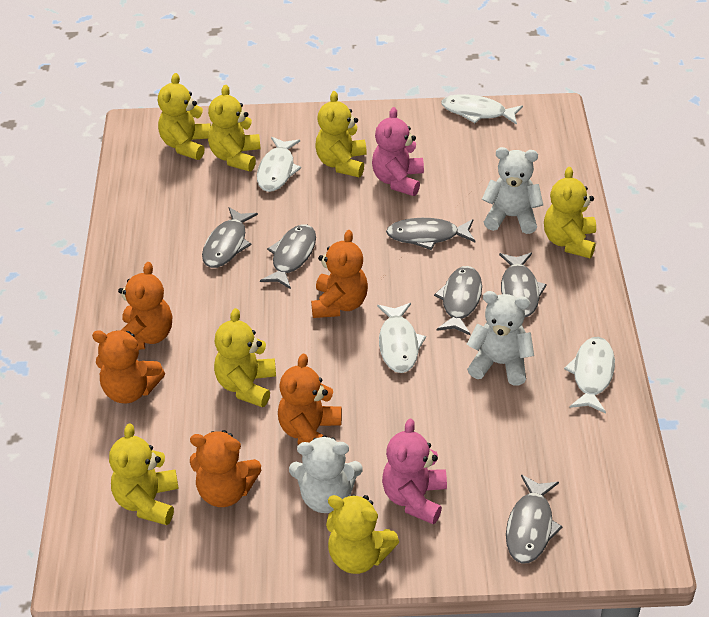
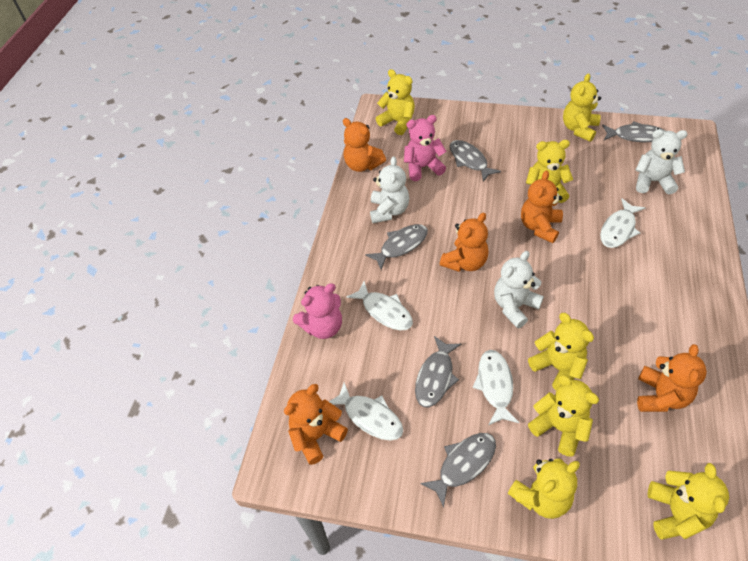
grey fish: [202,207,258,268] [260,224,316,289] [386,218,476,250] [434,266,482,335] [499,253,547,317] [506,475,563,564] = 6 -> [365,224,428,270] [415,336,461,407] [420,433,496,508] [450,140,501,182] [602,121,665,142] = 5

